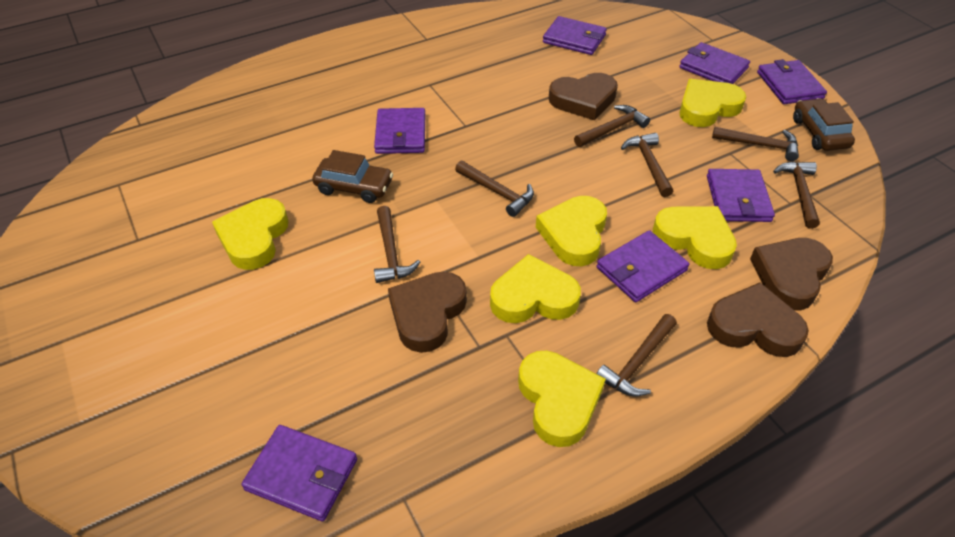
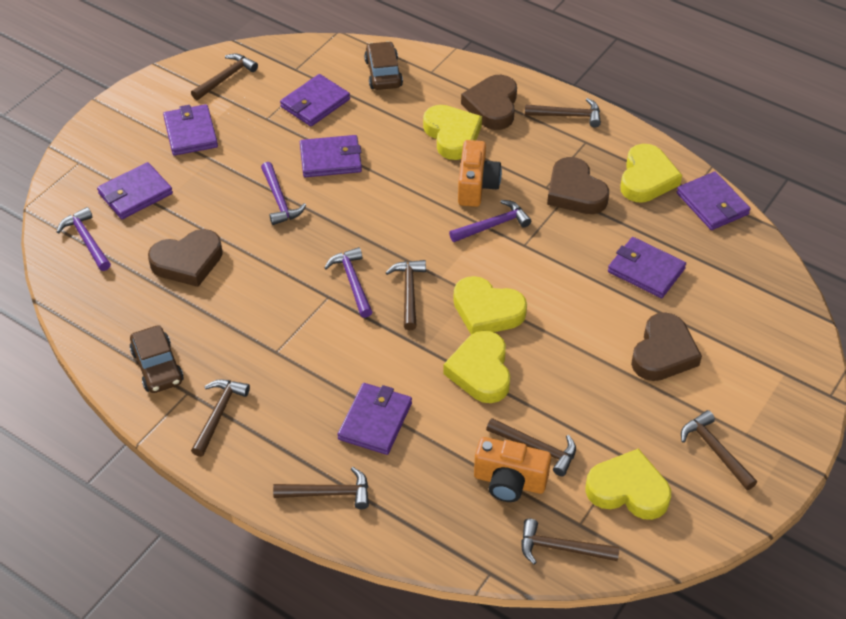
brown hammer: [374,206,420,283] [455,161,534,217] [574,105,650,147] [596,314,677,397] [621,133,674,197] [712,127,799,161] [773,162,820,229] = 7 -> [191,54,258,100] [191,379,250,457] [273,467,369,509] [386,260,426,330] [486,418,576,476] [521,519,620,565] [525,98,601,128] [681,410,757,490] = 8
orange camera: none = 0 -> [458,140,502,207] [474,437,551,502] = 2
purple hammer: none = 0 -> [57,207,111,271] [261,162,306,225] [324,247,372,318] [449,200,531,242] = 4
yellow heart: [212,198,289,270] [490,254,581,323] [518,350,606,447] [536,196,607,266] [653,206,737,269] [679,79,746,127] = 6 -> [423,105,482,160] [443,331,510,403] [453,276,527,335] [585,449,671,520] [620,144,682,203] = 5

